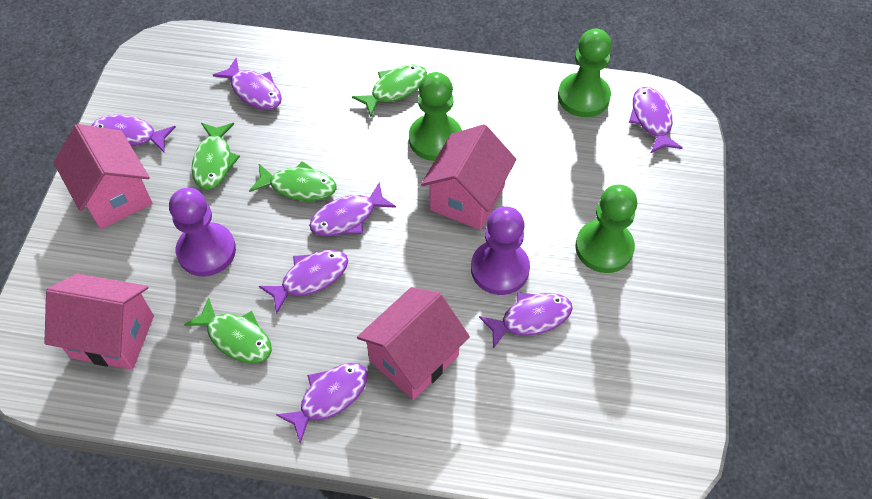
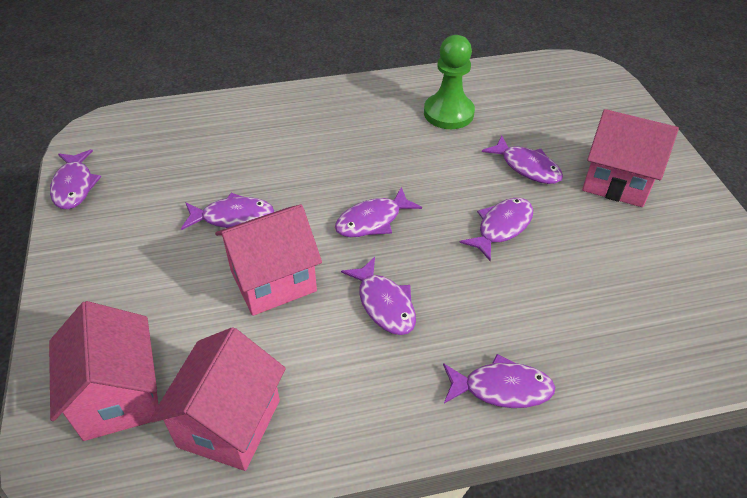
green fish: [184,297,272,363] [192,123,240,190] [249,161,336,201] [352,64,427,117] = 4 -> none = 0
green pawn: [409,72,462,161] [558,29,612,117] [575,184,637,273] = 3 -> [424,35,475,129] = 1
purple pawn: [169,188,236,276] [471,207,530,295] = 2 -> none = 0

